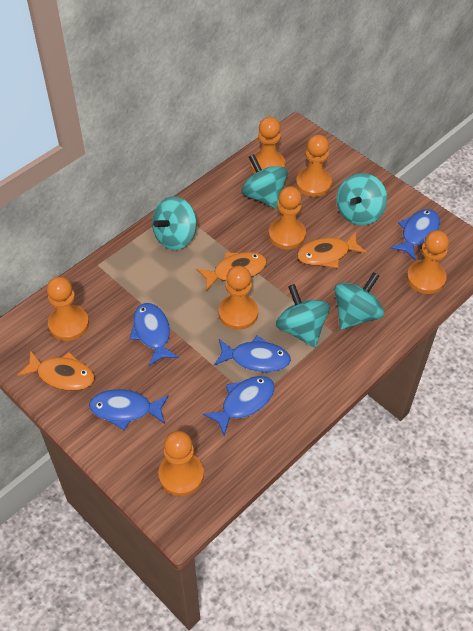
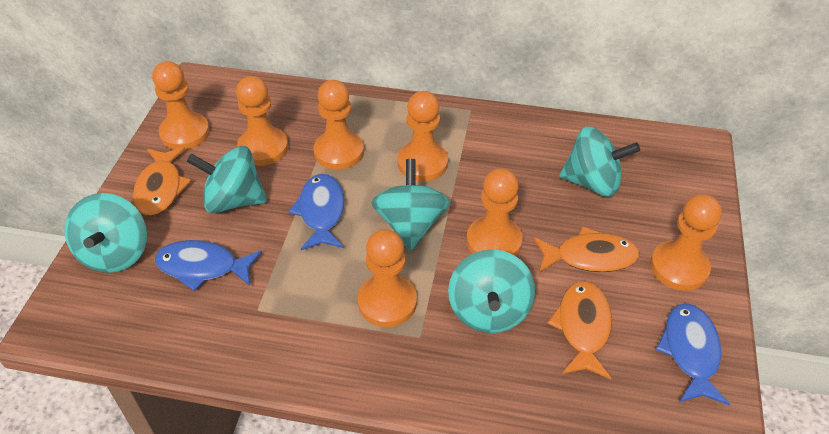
blue fish: [89,389,169,430] [129,303,179,366] [203,376,275,436] [214,336,291,372] [390,209,440,260] = 5 -> [155,240,262,291] [289,174,345,250] [655,303,730,405] = 3

